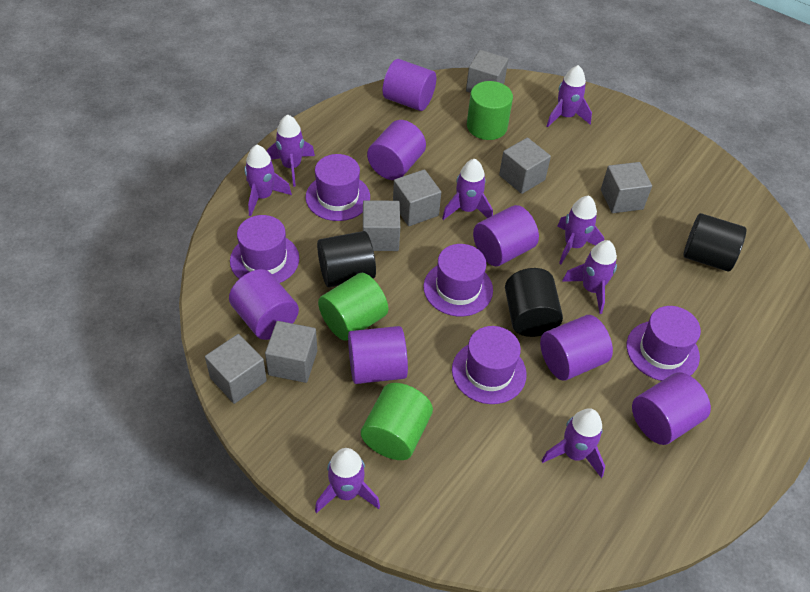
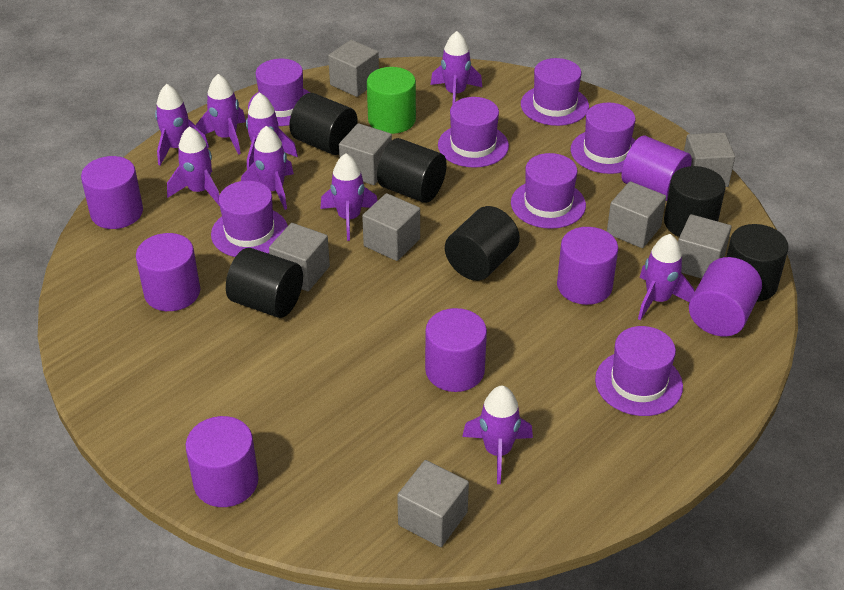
black cylinder: [317,231,376,287] [505,268,563,337] [683,213,746,272] = 3 -> [226,248,303,318] [289,93,358,155] [377,138,447,203] [445,206,520,281] [664,166,726,237] [726,224,789,302] = 6
green cylinder: [318,273,388,341] [361,383,433,460] [467,81,513,140] = 3 -> [367,67,416,134] = 1
grey cube: [205,334,267,404] [265,321,317,383] [363,200,400,251] [393,169,441,226] [466,50,508,93] [499,138,551,194] [601,162,652,213] = 7 -> [269,223,330,291] [328,40,379,97] [339,123,392,185] [362,193,420,261] [397,460,469,547] [607,181,666,248] [678,214,731,279] [684,133,735,187] = 8
purple hat: [230,215,299,283] [305,154,370,221] [423,244,493,316] [452,326,527,404] [627,306,701,381] = 5 -> [211,181,288,257] [248,59,310,126] [438,97,509,168] [511,153,586,229] [521,58,589,126] [571,103,636,174] [595,326,683,416] = 7
purple rocket: [244,145,292,216] [267,114,315,187] [315,448,380,513] [442,159,493,220] [541,408,605,478] [547,65,592,127] [558,196,604,264] [562,240,617,314] = 8 -> [155,84,209,166] [167,126,220,206] [196,74,246,155] [241,126,294,210] [246,93,298,169] [320,153,378,241] [431,31,482,104] [462,386,533,484] [638,234,694,321] = 9

